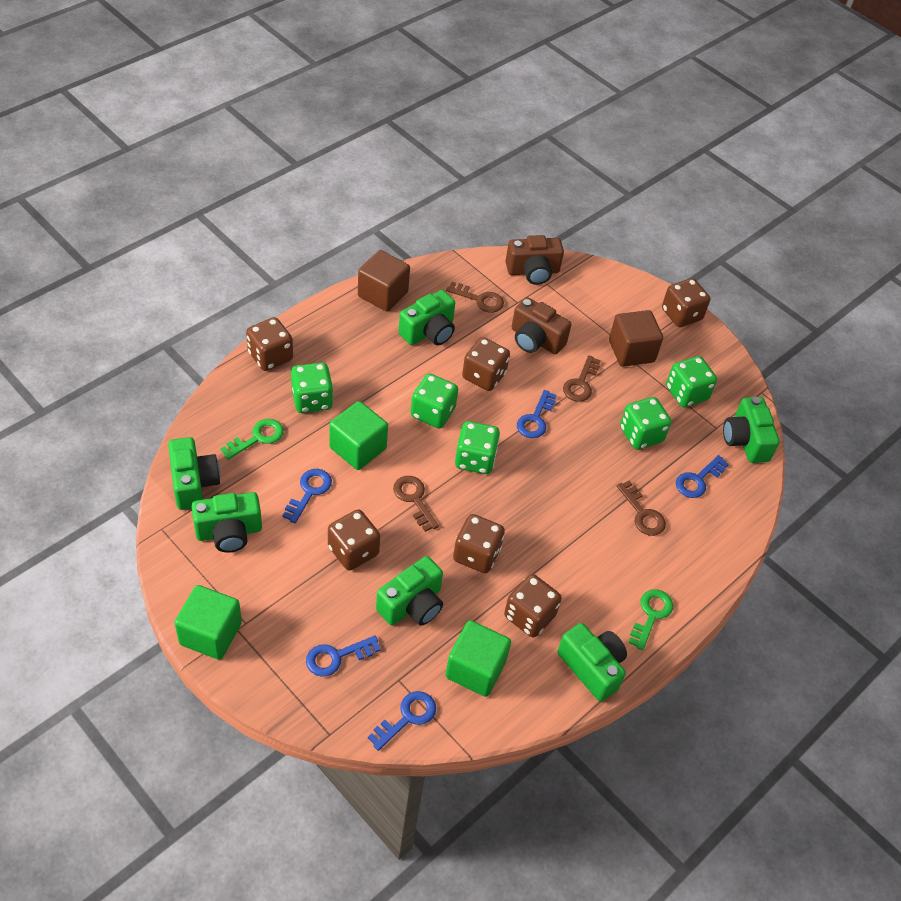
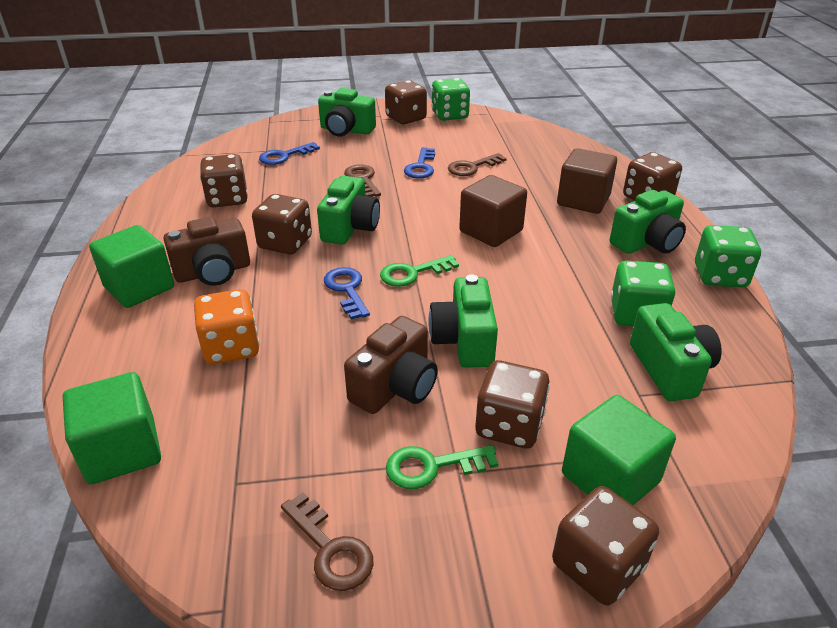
blue key: [282,469,332,523] [306,635,381,677] [368,691,436,751] [517,390,557,438] [676,455,729,498] = 5 -> [259,142,320,165] [324,267,370,320] [404,147,435,179] = 3
brown key: [393,476,439,532] [446,282,504,313] [563,355,601,402] [617,481,666,536] = 4 -> [281,492,373,591] [344,164,381,197] [448,153,507,176] = 3
green camera: [168,437,220,510] [191,492,262,553] [376,556,443,626] [398,290,455,345] [557,623,627,702] [723,397,780,463] = 6 -> [317,176,380,245] [318,88,376,136] [428,274,498,368] [610,190,686,254] [630,303,722,401] = 5
green dice: [291,362,333,413] [411,373,458,428] [455,421,500,474] [620,397,671,450] [666,356,717,407] = 5 -> [431,78,470,121] [611,261,676,327] [695,225,761,288] = 3
orange dice: none = 0 -> [194,289,260,364] = 1

